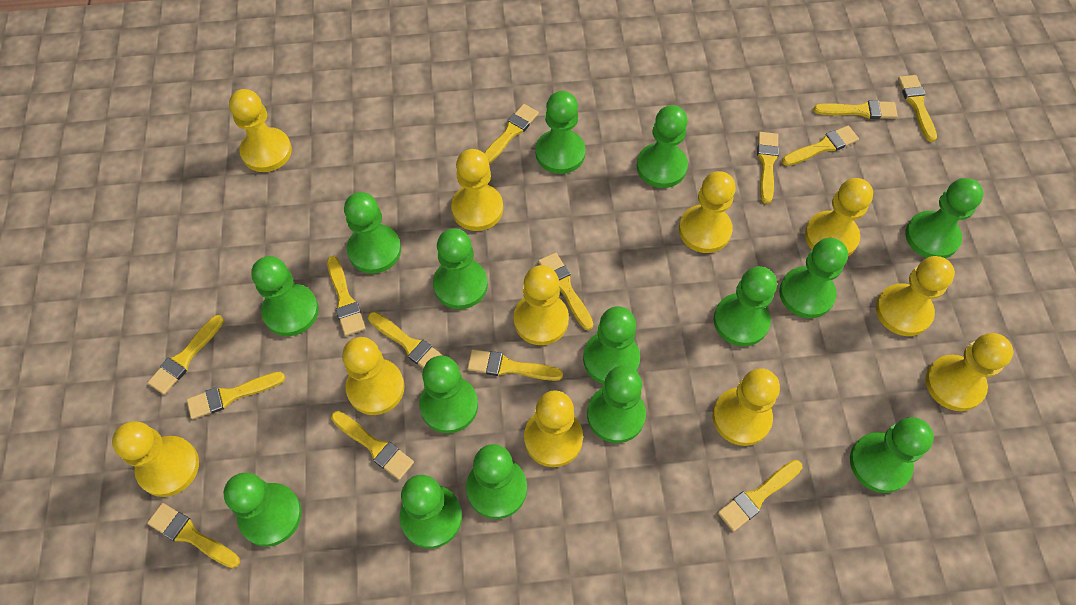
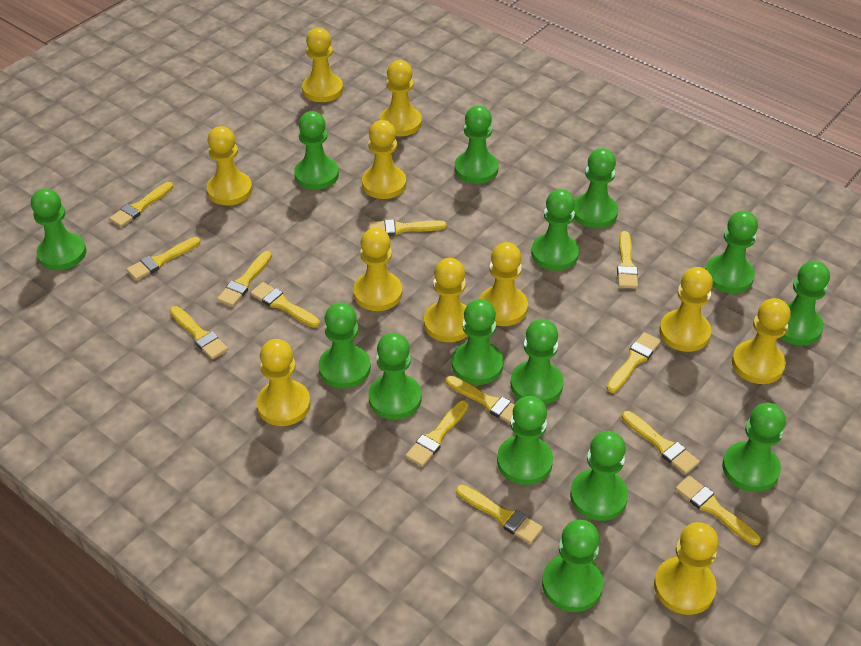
yellow brush: [147,315,224,395] [147,503,240,568] [186,372,285,419] [327,256,366,336] [331,411,414,480] [368,312,444,368] [467,349,563,381] [484,104,539,164] [538,252,593,330] [718,460,802,532] [757,132,779,204] [782,126,859,166] [813,100,898,119] [898,75,937,142] = 14 -> [109,182,173,227] [126,237,200,280] [170,306,228,359] [217,251,272,307] [250,282,320,328] [369,219,447,236] [405,400,468,467] [446,376,515,424] [456,485,543,544] [606,332,661,393] [617,231,638,289] [622,411,700,474] [675,476,761,545] = 13

